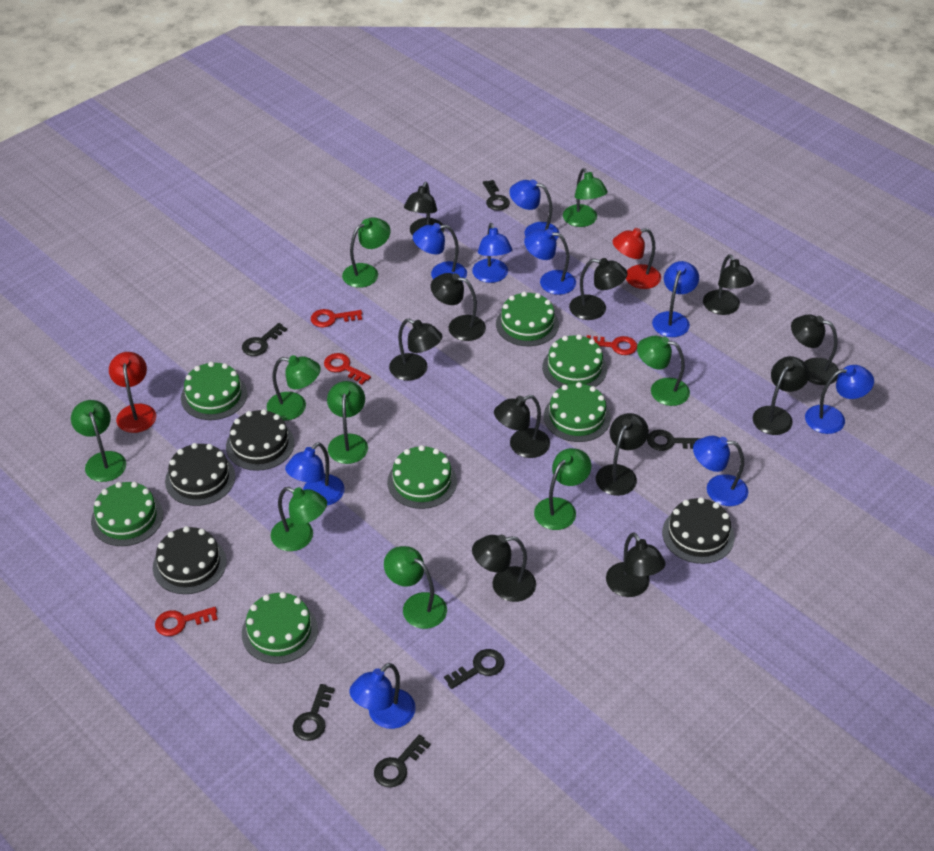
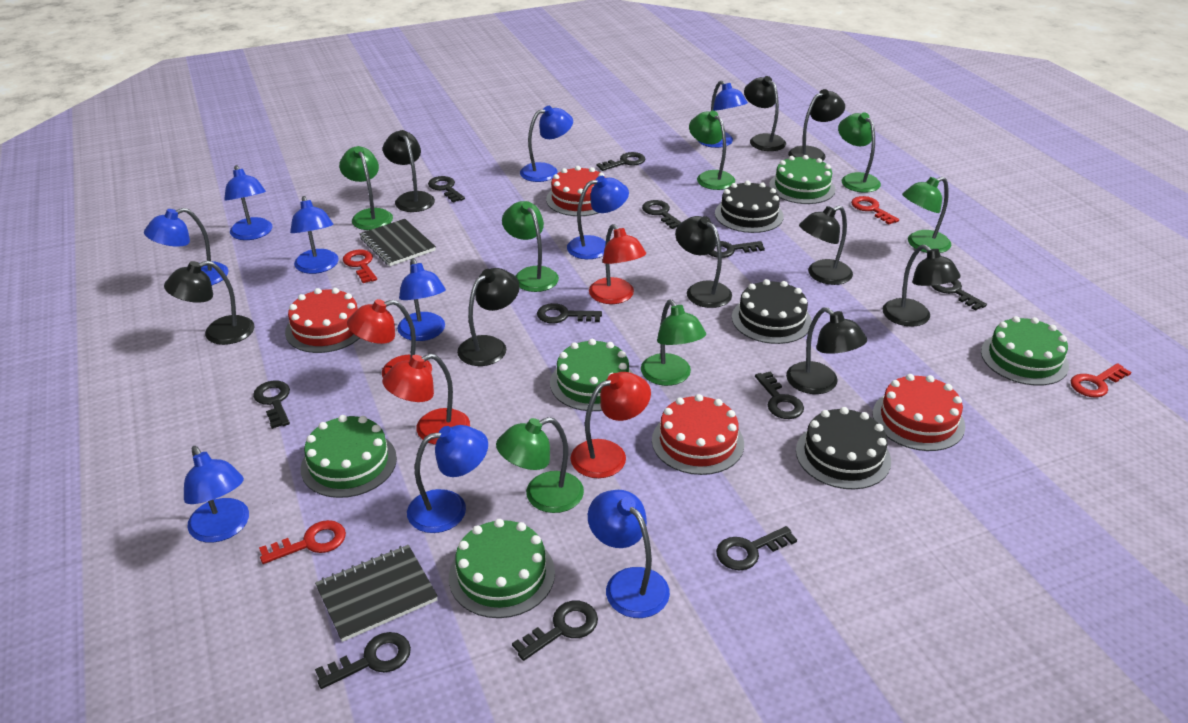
black cake: [153,526,227,594] [165,443,235,506] [226,409,294,471] [662,497,735,564] = 4 -> [715,180,784,233] [732,279,812,344] [796,407,891,489] = 3
black key: [242,323,287,356] [293,684,335,741] [374,734,431,788] [444,649,504,689] [483,180,510,211] [647,430,701,451] = 6 -> [253,381,290,429] [315,632,411,689] [428,176,465,203] [512,601,598,661] [537,303,602,323] [596,152,645,171] [642,200,681,229] [709,241,765,258] [716,526,797,571] [755,372,804,419] [931,280,987,311] = 11
black lamp: [389,319,442,381] [404,182,445,236] [431,273,486,341] [472,535,536,602] [494,395,550,458] [569,258,628,320] [596,413,649,496] [606,532,666,597] [703,254,754,315] [752,356,809,435] [791,314,839,385] = 11 -> [164,261,255,345] [383,130,435,212] [457,268,520,366] [675,216,732,308] [744,76,786,151] [786,307,867,394] [788,89,845,161] [799,206,853,285] [882,245,961,327] = 9
black notebook: none = 0 -> [315,545,438,642] [360,219,436,266] = 2
blue lamp: [285,442,345,505] [349,663,416,729] [413,223,467,282] [472,223,512,283] [509,180,559,240] [524,229,576,295] [652,261,699,337] [693,436,748,506] [805,365,874,434] = 9 -> [144,208,229,285] [184,446,249,543] [224,165,272,240] [290,196,339,274] [397,258,446,341] [407,425,488,533] [520,106,573,182] [567,176,629,259] [588,490,670,618] [698,81,748,148] = 10
green cake: [91,482,163,546] [181,362,247,420] [242,592,318,664] [387,445,457,509] [496,292,559,346] [542,334,607,388] [544,382,611,442] = 7 -> [301,415,397,498] [449,519,555,618] [550,339,633,411] [769,155,836,204] [981,316,1069,386] = 5
green lamp: [71,400,126,482] [267,355,321,420] [271,487,327,551] [327,381,368,464] [342,217,391,288] [384,546,447,629] [534,448,591,530] [563,168,608,227] [637,335,690,406] = 9 -> [339,146,393,230] [496,417,584,513] [502,201,559,292] [641,300,706,386] [689,111,735,190] [838,112,881,193] [902,177,951,253] = 7
red cake: none = 0 -> [285,288,360,353] [546,166,606,216] [652,394,744,475] [872,374,965,451] = 4
red lamp: [109,352,156,433] [613,228,661,289] = 2 -> [347,299,432,377] [382,354,470,445] [570,372,651,478] [589,224,646,304] = 4

